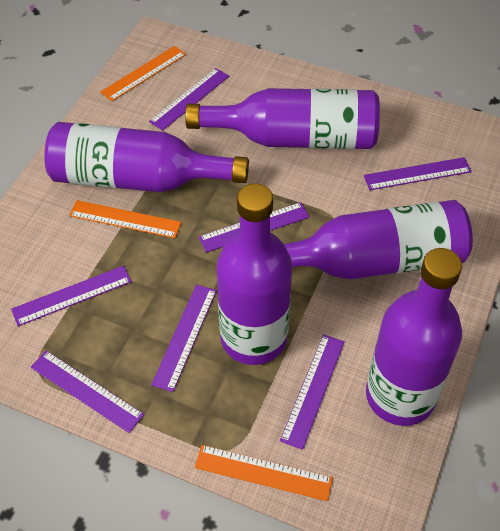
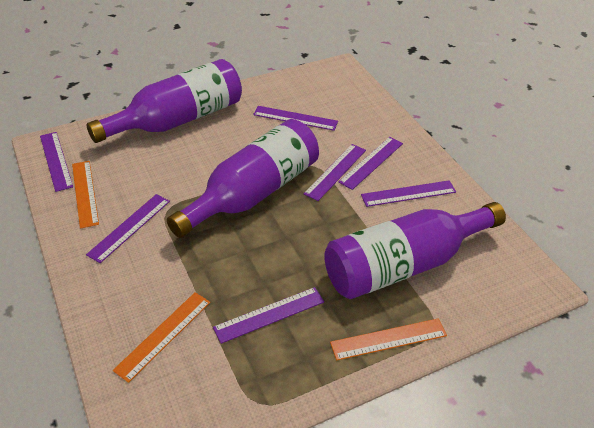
purple bottle: [44,122,249,192] [185,88,380,149] [217,183,292,365] [284,200,473,280] [366,248,462,426] = 5 -> [87,59,242,143] [167,119,319,238] [324,202,506,299] = 3

